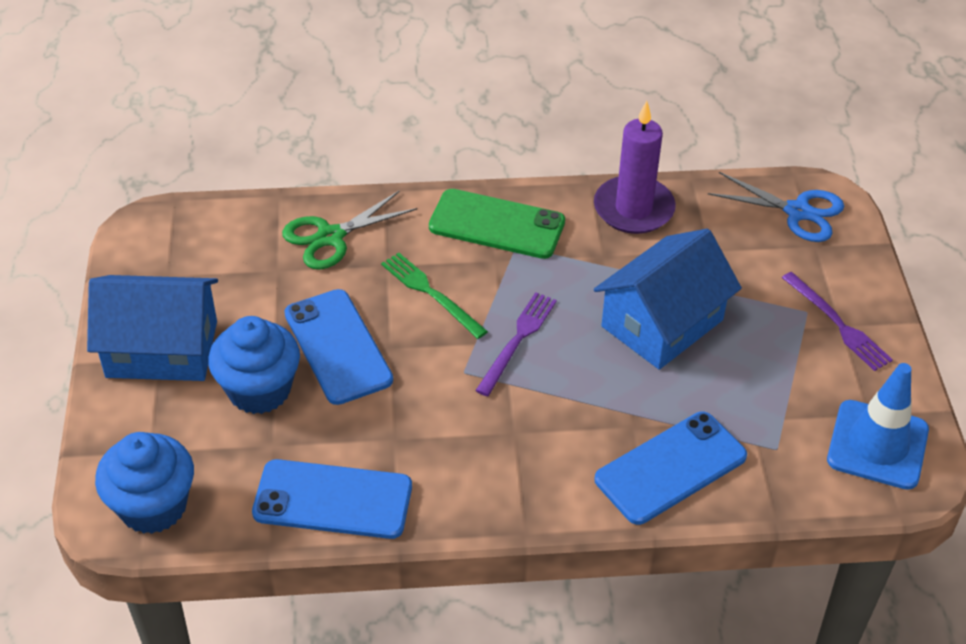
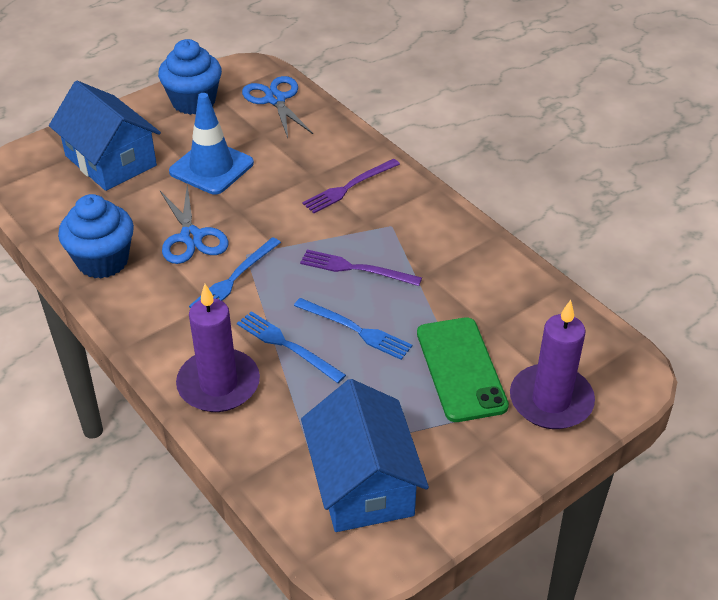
blue fork: none = 0 -> [189,237,281,308] [237,311,346,383] [294,298,412,360] = 3
blue phone: [252,459,412,539] [284,289,393,405] [595,412,747,525] = 3 -> none = 0
blue scissors: [708,172,844,242] = 1 -> [160,184,229,264] [242,76,313,138] = 2
green fork: [381,253,488,339] = 1 -> none = 0
green scissors: [282,190,417,270] = 1 -> none = 0
purple candle: [594,101,676,234] = 1 -> [176,284,260,412] [510,300,595,429] = 2

